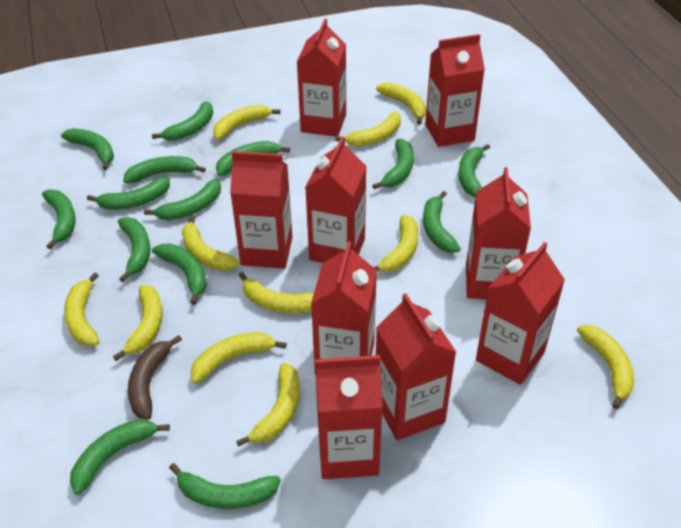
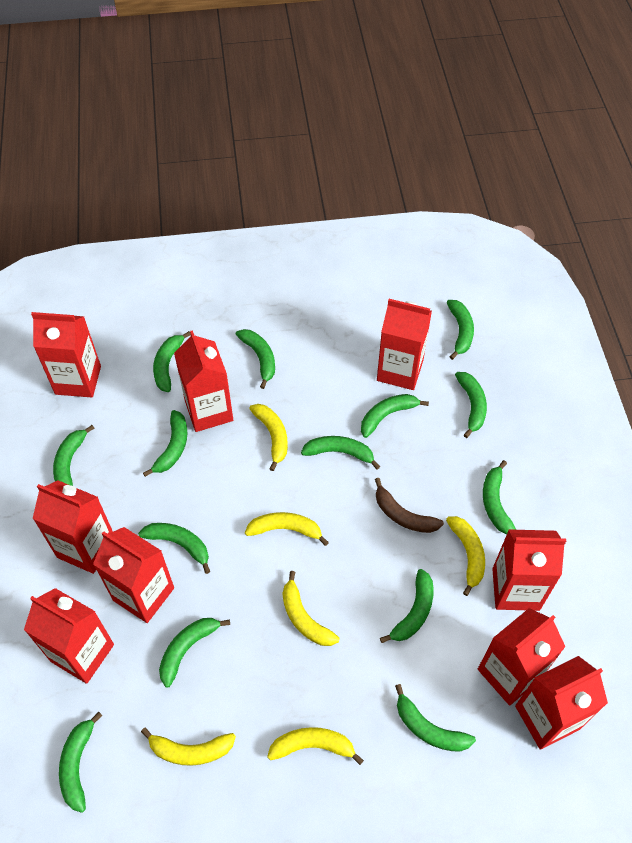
yellow banana: [64,272,99,346] [113,285,163,361] [182,215,240,271] [191,332,287,383] [213,105,280,140] [236,363,300,447] [239,272,314,313] [335,112,401,147] [373,215,418,272] [376,82,426,124] [577,325,634,409] = 11 -> [141,727,236,766] [245,512,329,546] [249,404,288,471] [267,727,364,765] [282,571,339,646] [446,516,485,596] = 6

